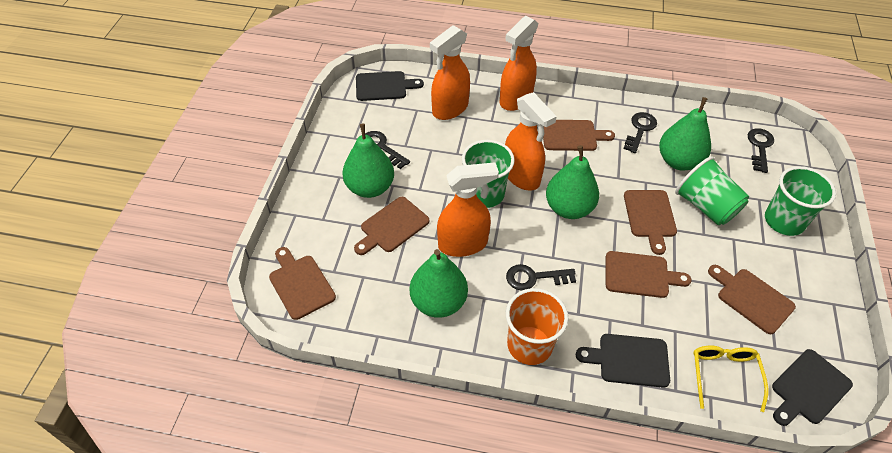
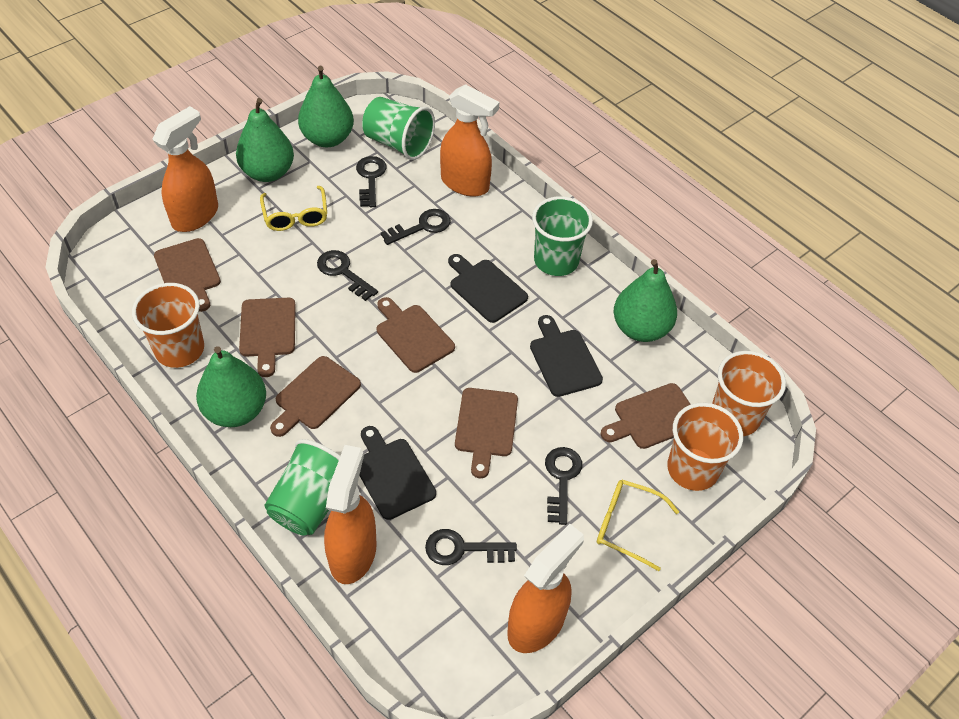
black key: [365,131,410,169] [506,264,576,291] [623,112,657,153] [748,128,774,173] = 4 -> [317,250,378,301] [356,156,387,207] [381,209,451,245] [425,529,517,565] [545,447,582,525] = 5
orange cup: [506,288,568,365] = 1 -> [132,283,204,368] [667,403,743,491] [712,351,786,436] = 3
yellow glasses: [693,346,768,412] = 1 -> [260,186,327,231] [597,480,679,571] = 2

